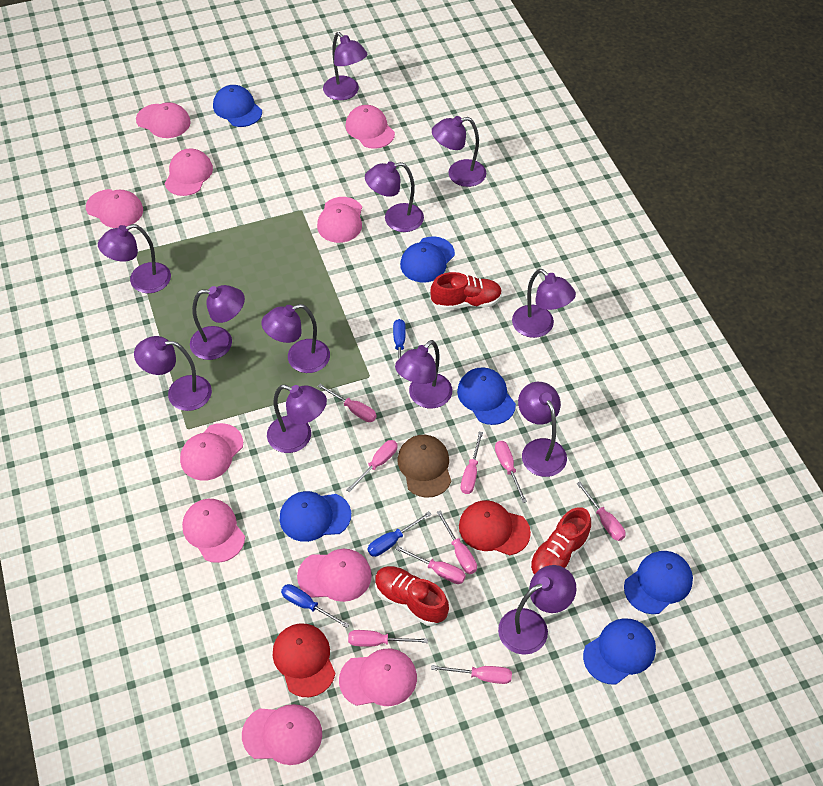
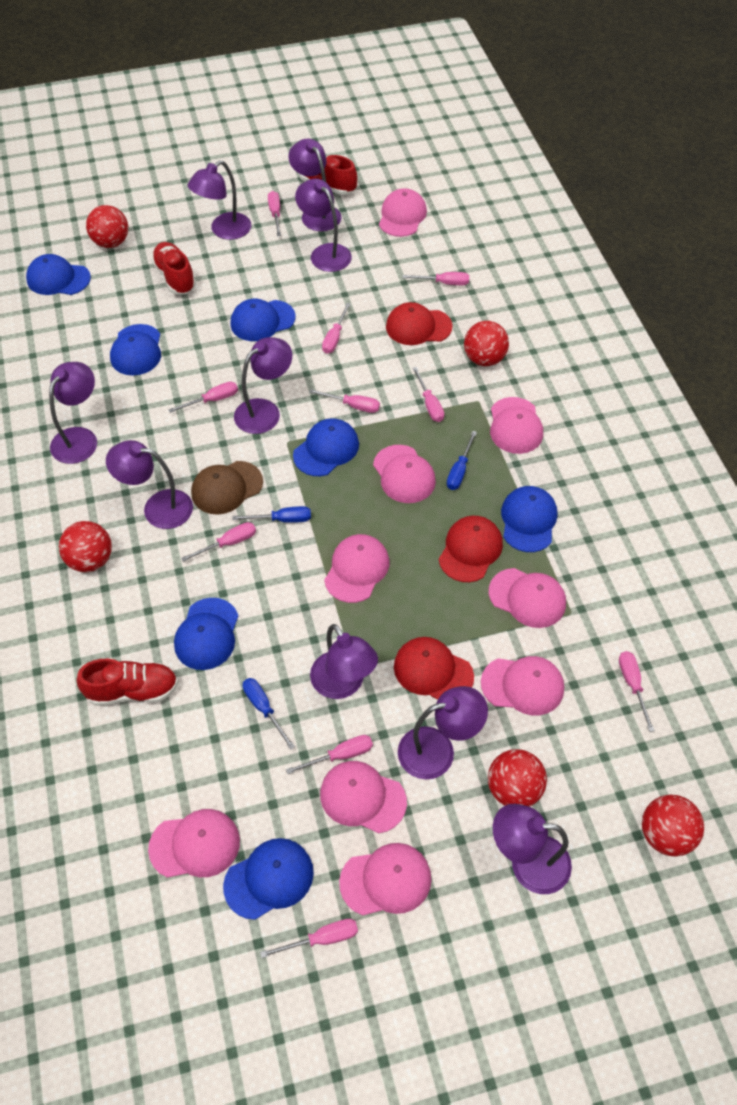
blue cap: [213,85,262,127] [280,491,351,542] [400,236,455,283] [457,367,516,425] [583,618,656,684] [624,551,693,614] = 6 -> [26,254,91,295] [110,324,161,376] [174,598,238,670] [223,838,314,920] [230,299,296,341] [293,418,359,476] [501,486,558,552] = 7
pink cap: [86,189,143,228] [136,102,191,138] [164,148,213,196] [180,423,243,481] [182,499,245,563] [242,704,322,765] [297,549,372,602] [317,197,362,243] [339,649,417,706] [345,105,395,149] = 10 -> [148,809,240,878] [320,761,407,833] [324,534,389,603] [339,843,431,915] [373,445,436,503] [379,188,427,237] [481,656,564,716] [489,568,566,628] [490,397,543,454] = 9
pink screwdriver: [318,384,377,422] [347,440,398,493] [348,630,428,647] [395,546,466,584] [431,665,512,684] [437,511,477,574] [461,432,483,494] [495,441,527,503] [576,481,625,541] = 9 -> [168,381,238,413] [181,522,256,562] [260,919,358,958] [268,191,281,236] [286,735,373,774] [309,389,380,413] [322,303,350,354] [402,272,469,285] [412,367,444,422] [619,651,655,732] = 10
purple lamp: [98,224,171,293] [134,336,212,411] [190,285,245,360] [261,304,330,373] [267,385,327,453] [323,32,367,100] [365,161,424,232] [395,340,452,408] [432,116,486,187] [498,565,576,655] [512,269,576,338] [518,382,567,477] = 12 -> [49,362,97,464] [106,440,193,529] [188,160,251,240] [234,337,292,434] [288,139,342,231] [295,178,352,272] [310,624,378,699] [398,686,488,779] [493,804,572,894] = 9
red ball: none = 0 -> [59,521,112,572] [86,205,128,248] [464,321,509,366] [488,749,547,807] [642,795,704,857] = 5
red cap: [273,624,335,697] [459,500,531,555] = 2 -> [386,302,452,345] [394,637,474,700] [439,516,503,582] = 3

